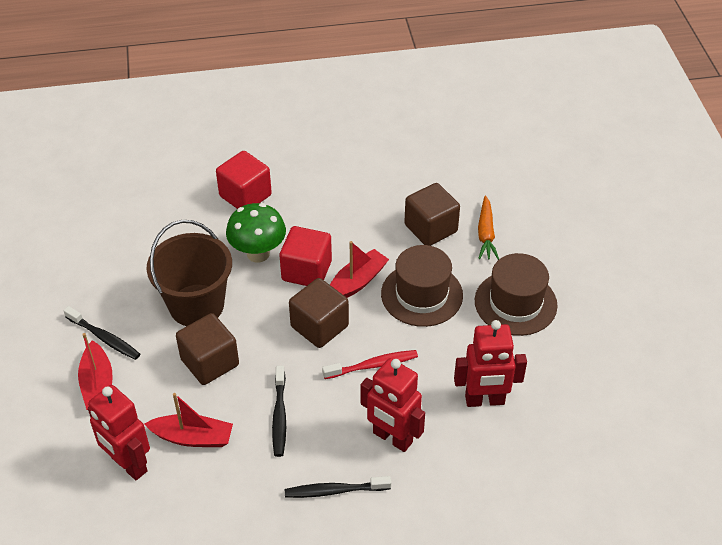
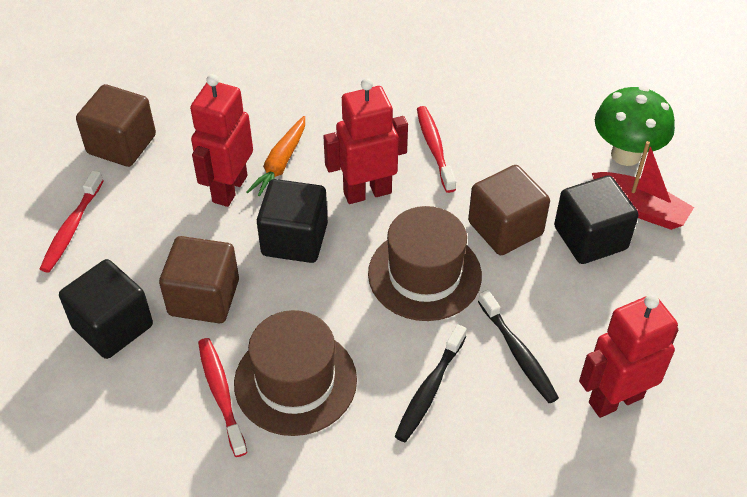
black cube: none = 0 -> [59,259,153,359] [257,179,328,263] [554,176,639,264] = 3
black toothbrush: [64,306,140,360] [272,365,286,457] [285,476,391,498] = 3 -> [395,324,467,442] [478,290,559,403] = 2
brown bucket: [147,220,232,326] = 1 -> none = 0
red boat: [78,333,113,410] [144,393,233,447] [330,241,389,298] = 3 -> [592,141,694,230] = 1
red cube: [216,151,272,209] [280,226,332,286] = 2 -> none = 0
red toothbrush: [322,350,418,379] = 1 -> [40,170,103,273] [198,338,247,457] [417,106,456,193] = 3

